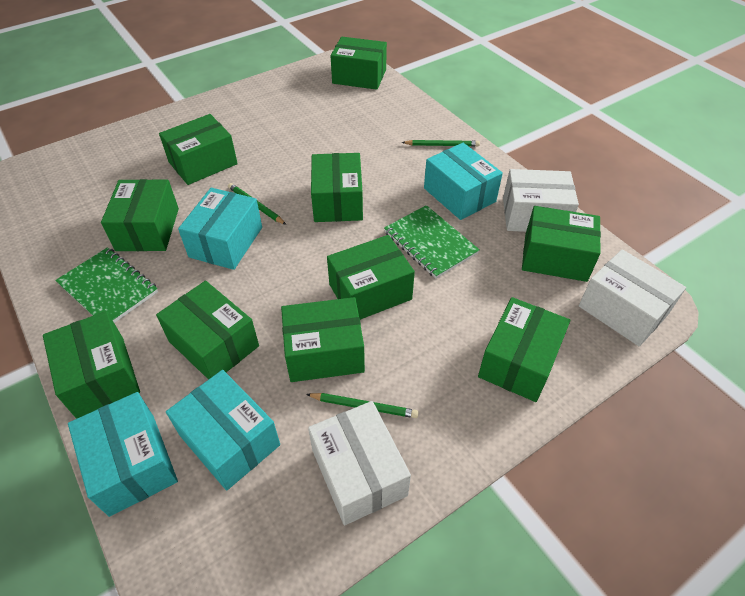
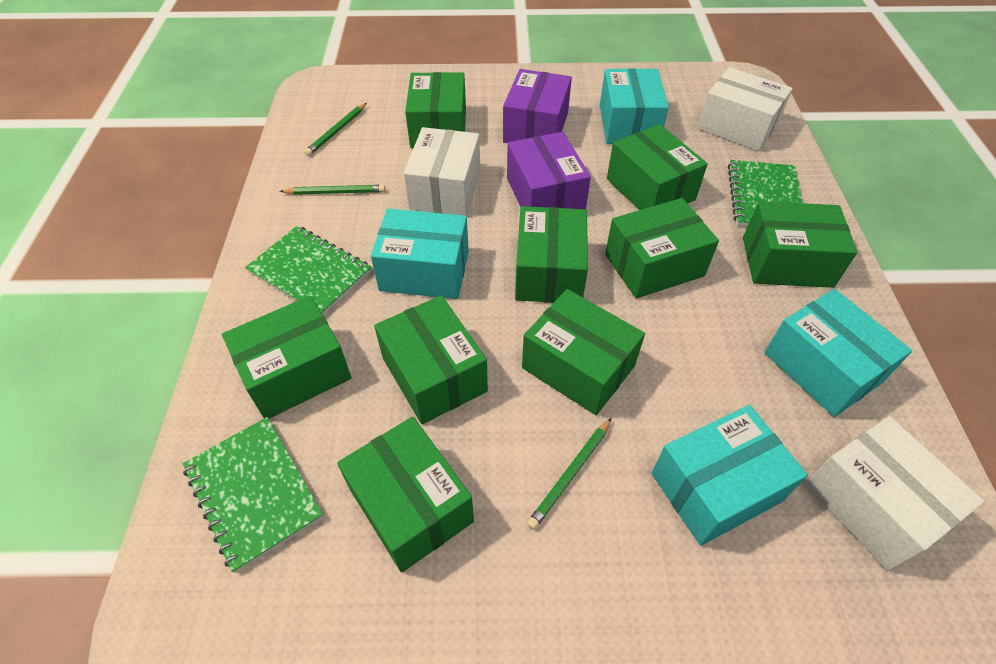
green box: [43,311,140,419] [101,179,179,251] [156,281,259,380] [159,114,238,185] [281,297,365,382] [311,153,363,222] [327,235,415,320] [331,37,387,90] [478,297,570,402] [522,206,601,282] = 10 -> [222,296,351,419] [337,417,474,573] [374,295,488,424] [405,72,466,148] [515,206,588,303] [522,289,645,415] [605,198,719,299] [607,124,708,210] [743,201,857,288] = 9
green notebook: [55,247,158,323] [384,205,480,279] = 2 -> [183,417,324,573] [245,226,371,316] [728,160,803,227] = 3
purple box: none = 0 -> [503,69,572,143] [507,132,591,209] = 2

